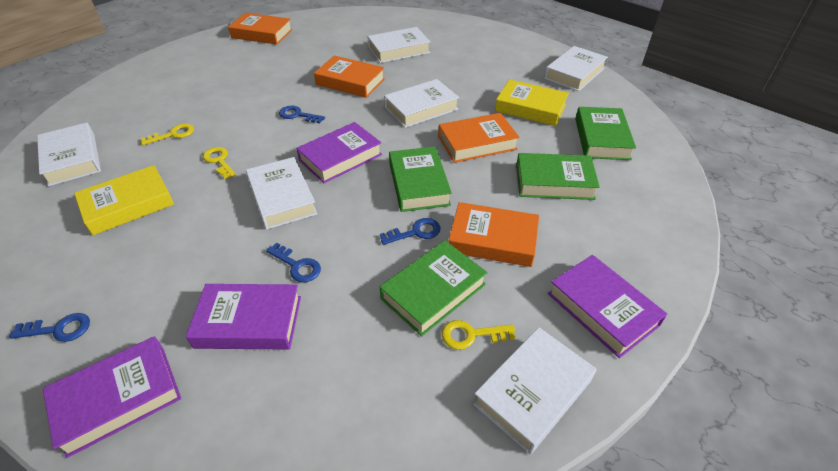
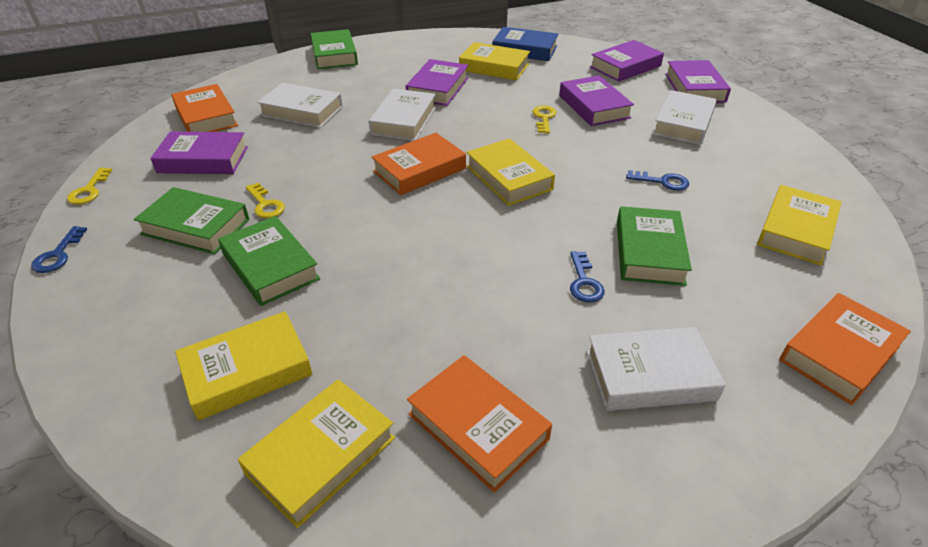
blue book: none = 0 -> [493,27,558,61] = 1
blue key: [9,313,90,342] [266,243,321,282] [279,106,325,123] [380,218,441,245] = 4 -> [31,226,88,273] [570,251,605,303] [626,170,689,191] = 3
purple book: [43,336,181,458] [186,284,301,350] [296,122,382,183] [548,255,667,358] = 4 -> [150,132,248,174] [406,59,469,106] [559,76,634,126] [590,40,664,82] [665,60,731,103] = 5
white book: [37,122,101,186] [246,157,317,230] [367,27,430,63] [384,79,459,128] [473,327,597,454] [544,46,608,91] = 6 -> [257,83,343,128] [369,88,436,141] [586,327,726,411] [652,90,717,145] = 4
yellow book: [74,165,174,236] [495,79,569,126] = 2 -> [175,311,312,421] [238,379,395,528] [459,42,530,81] [466,138,555,206] [757,185,842,265] = 5

